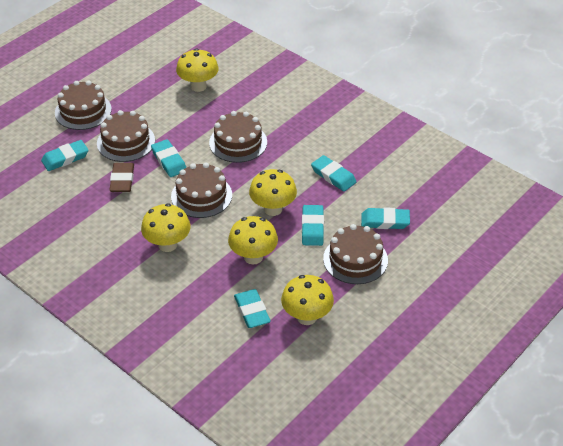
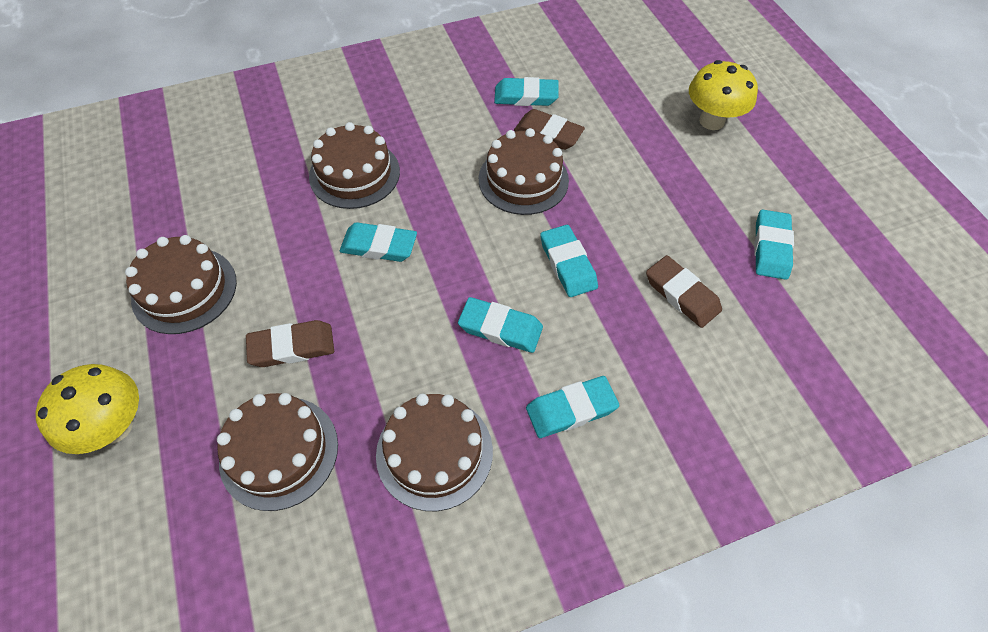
brown eraser: [109,163,134,192] = 1 -> [246,320,334,367] [514,109,585,150] [646,255,722,328] = 3
yellow mushroom: [141,203,191,252] [176,48,218,92] [228,216,278,265] [249,169,297,216] [281,275,334,325] = 5 -> [35,364,139,454] [689,60,758,130] = 2

